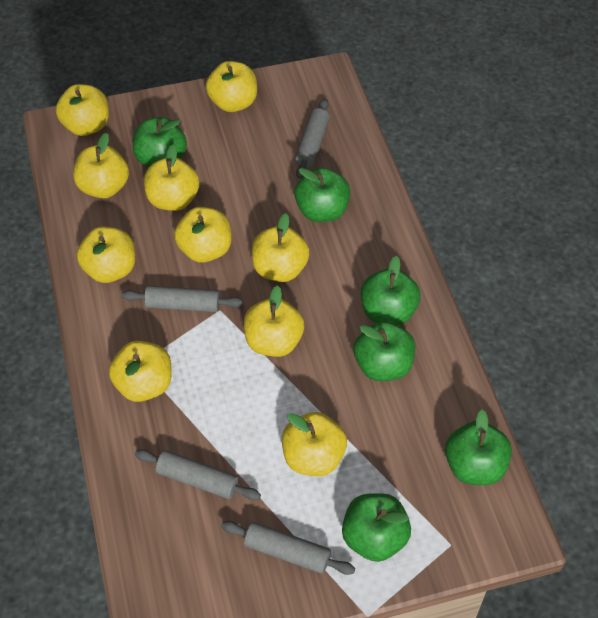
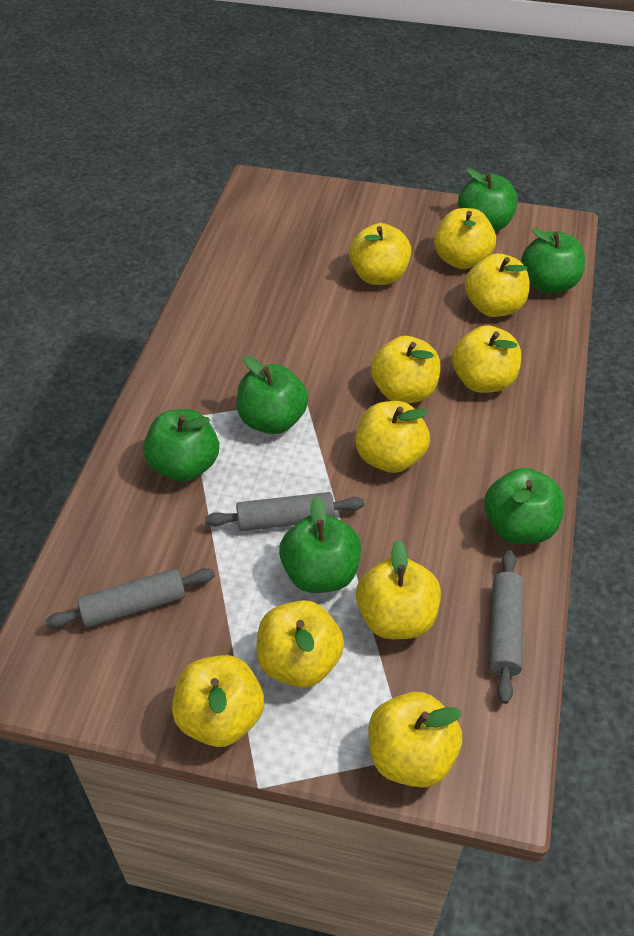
grey rolling pin: [121,286,243,312] [135,449,261,500] [221,521,355,575] [295,98,330,179] = 4 -> [45,568,215,628] [205,492,365,531] [489,550,524,704] = 3

